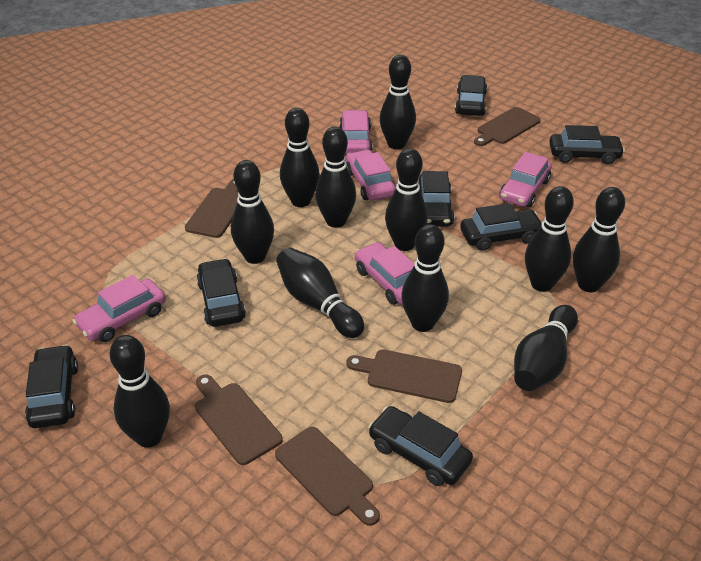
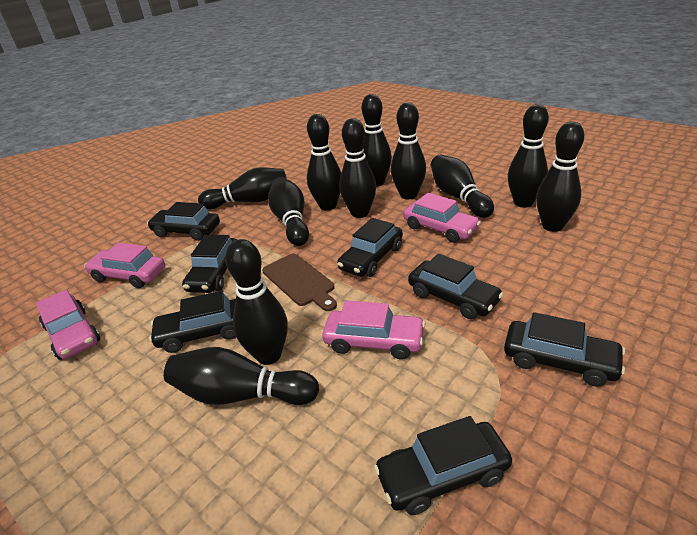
brown cutting board: [185,179,239,238] [195,374,283,465] [275,427,380,526] [346,349,462,403] [474,107,541,146] = 5 -> [262,254,337,311] = 1
pink car: [72,275,166,342] [340,110,373,154] [346,149,396,201] [355,242,414,305] [499,152,551,207] = 5 -> [36,290,100,360] [85,243,165,288] [322,301,426,359] [403,193,481,243] = 4

